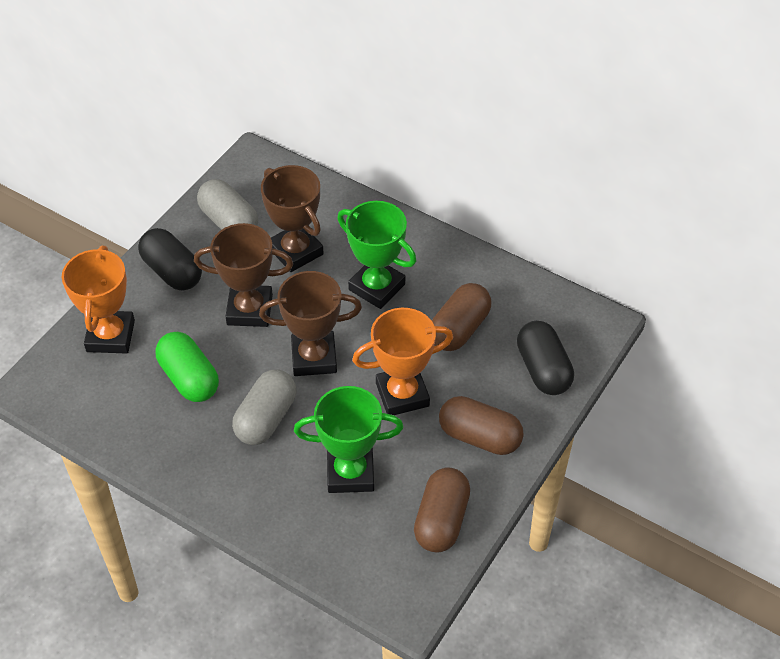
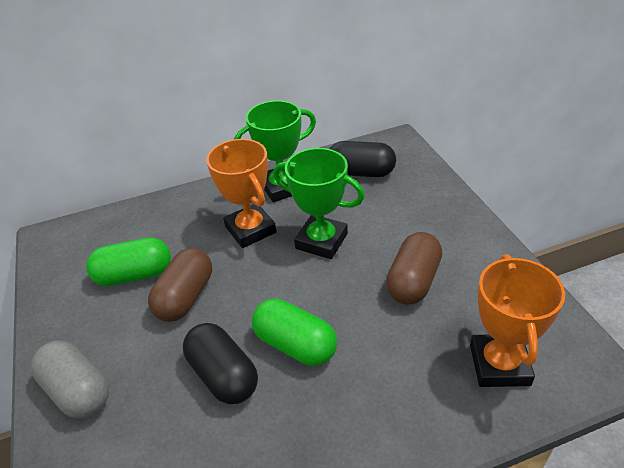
brown capsule: [414,467,470,552] [432,283,492,351] [439,396,524,455] = 3 -> [148,248,212,322] [386,232,442,305] = 2
brown trophy: [194,223,293,327] [259,271,362,376] [261,165,324,272] = 3 -> none = 0
green capsule: [156,332,219,402] = 1 -> [86,237,171,286] [252,299,337,366] = 2
grey capsule: [197,179,258,230] [232,369,297,445] = 2 -> [31,340,109,419] = 1

